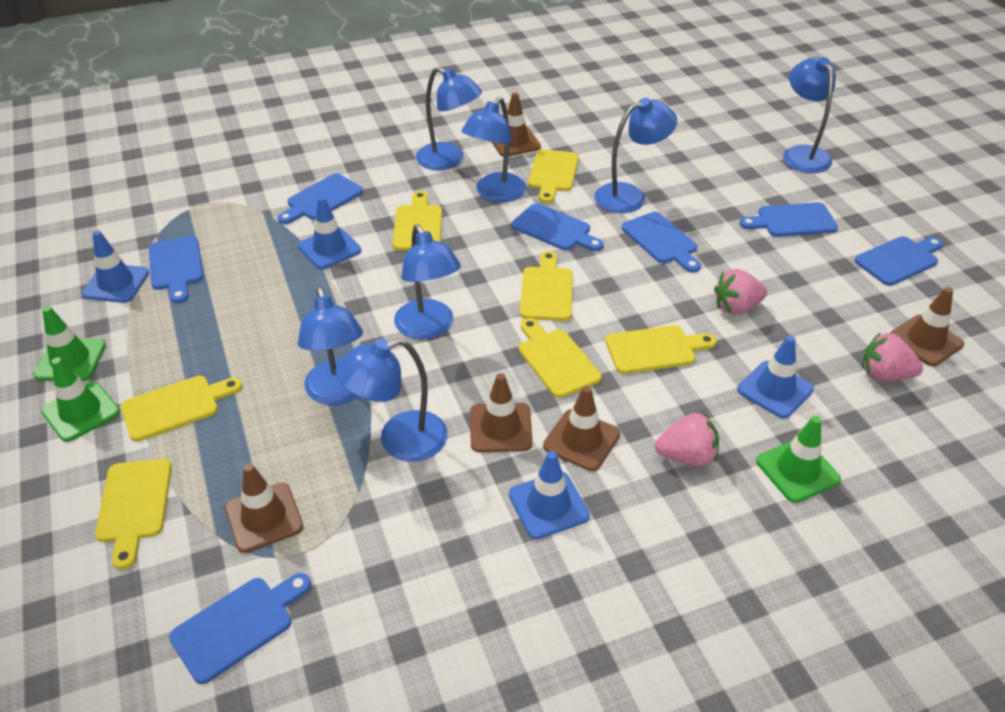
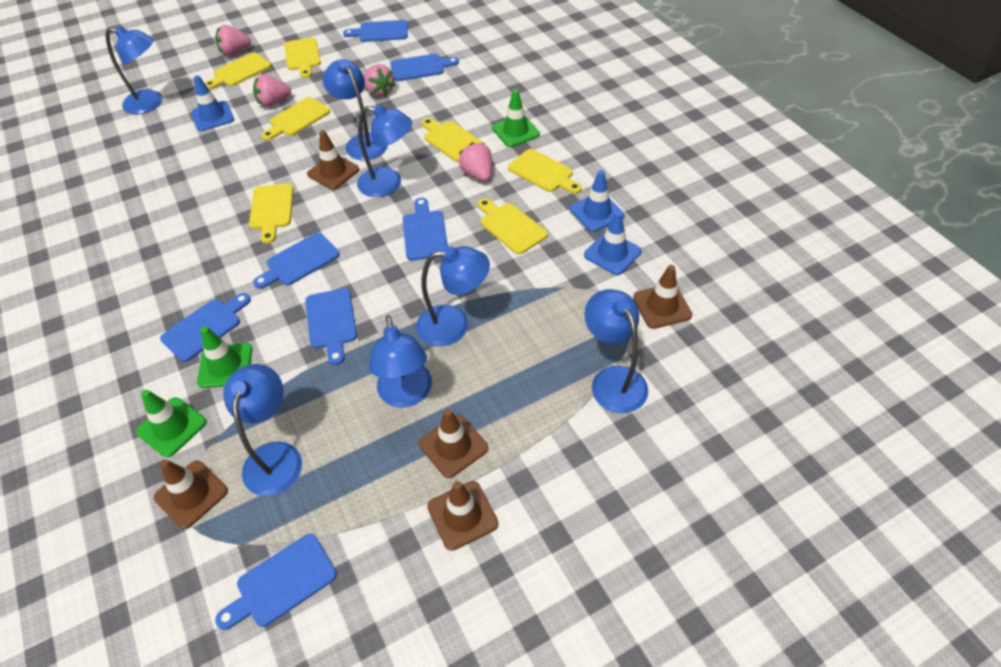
blue traffic cone: [82,231,149,303] [298,196,361,269] [509,451,590,539] [737,335,814,418] = 4 -> [191,75,234,131] [570,170,625,232] [584,211,642,275] = 3
pink strawberry: [655,413,719,467] [714,269,767,315] [862,332,923,381] = 3 -> [215,25,251,56] [253,74,291,107] [364,64,395,96] [459,142,492,181] = 4

